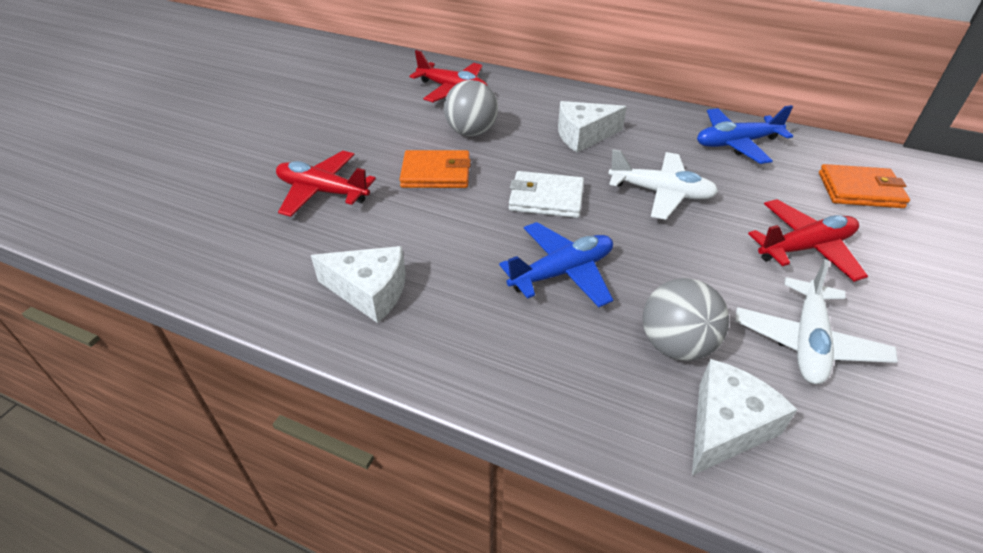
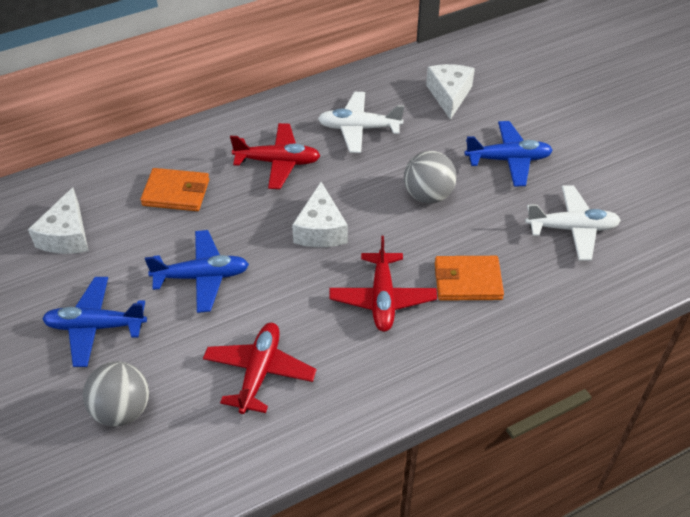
blue plane: [499,222,613,307] [697,105,793,164] = 2 -> [42,277,147,367] [145,230,249,313] [465,121,553,187] = 3
white wallet: [509,171,584,218] = 1 -> none = 0

